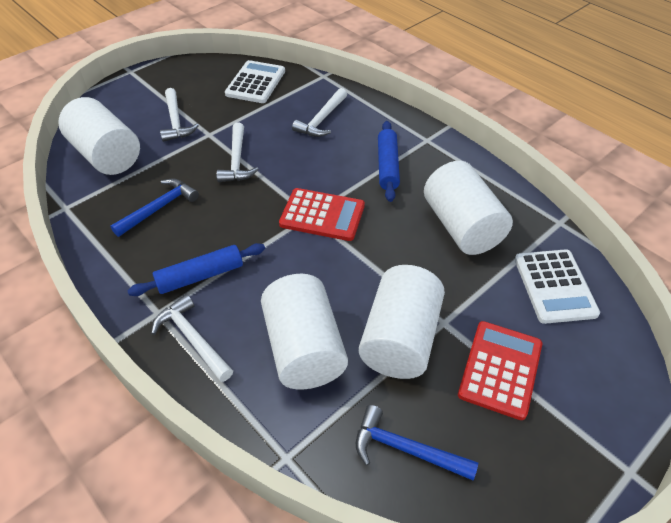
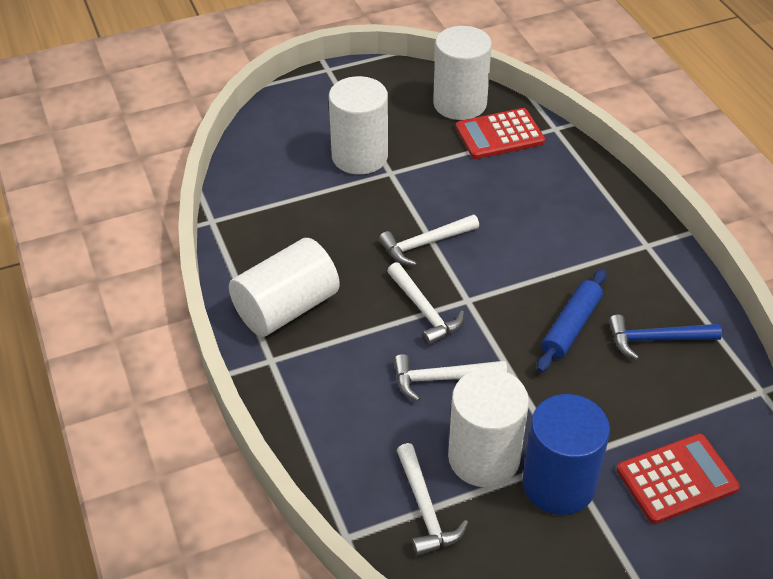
blue cylinder: none = 0 -> [522,394,610,515] = 1
blue hammer: [110,179,199,237] [356,405,478,480] = 2 -> [609,314,722,360] = 1
blue rolling pin: [127,243,265,296] [378,121,400,202] = 2 -> [537,269,607,373] = 1
white calculator: [225,60,285,103] [515,249,600,324] = 2 -> none = 0

